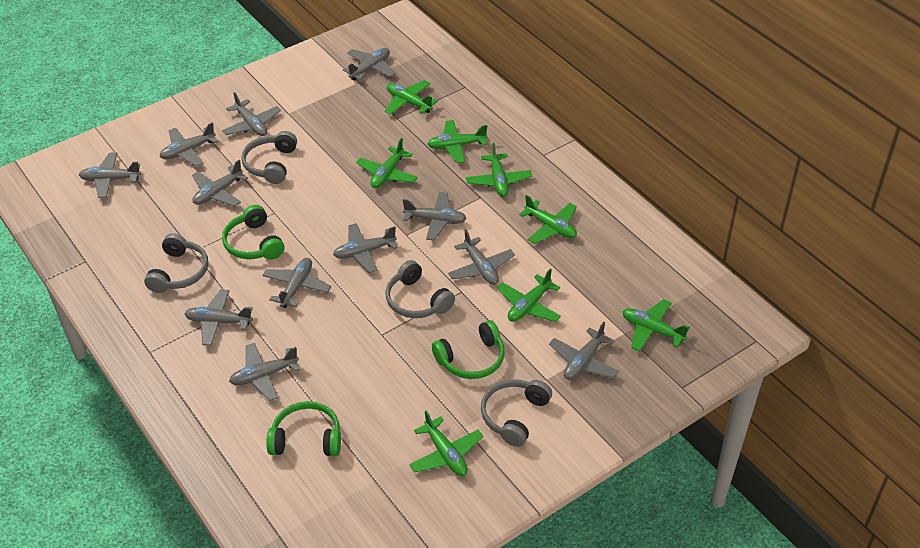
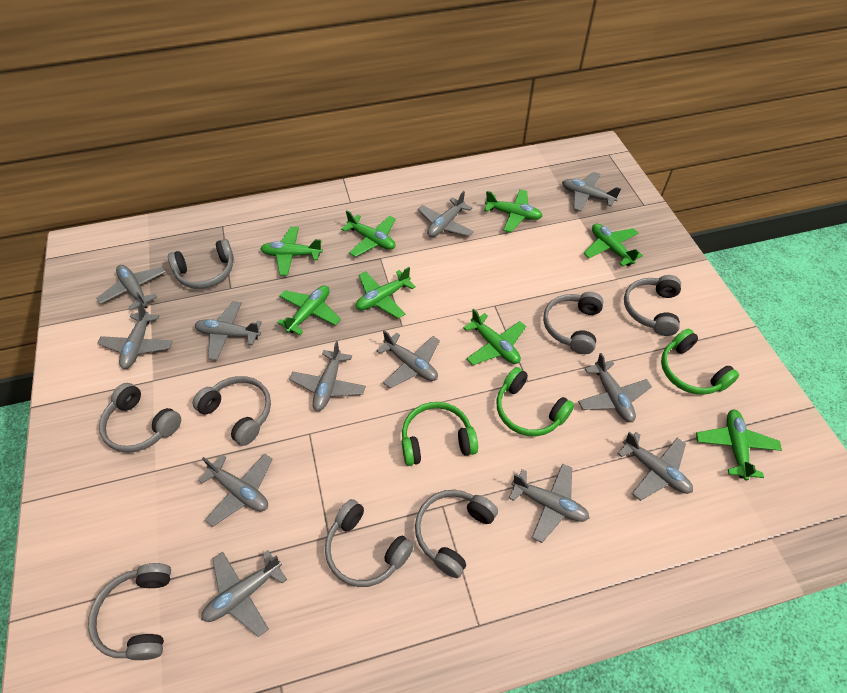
grey headphones: [144,233,208,293] [241,131,297,184] [385,260,455,318] [481,379,552,447] = 4 -> [88,563,171,660] [99,383,181,453] [168,239,234,289] [193,376,271,446] [325,499,414,587] [415,490,498,578] [543,292,604,354] [624,275,681,336] = 8

